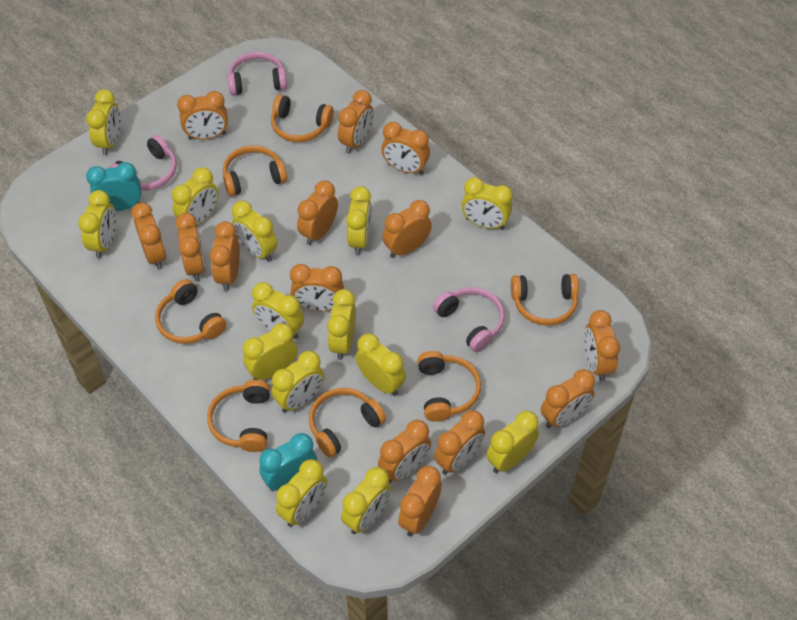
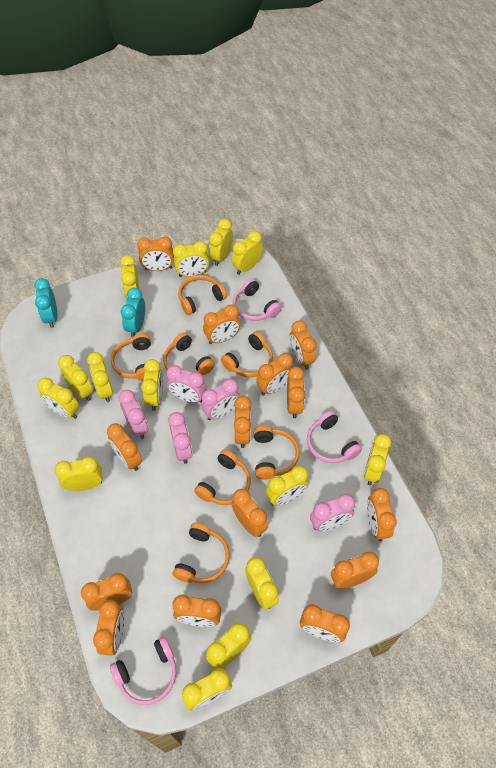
pink clock: none = 0 -> [118,390,148,439] [167,365,207,403] [168,412,193,464] [201,378,240,420] [310,494,355,531] = 5

